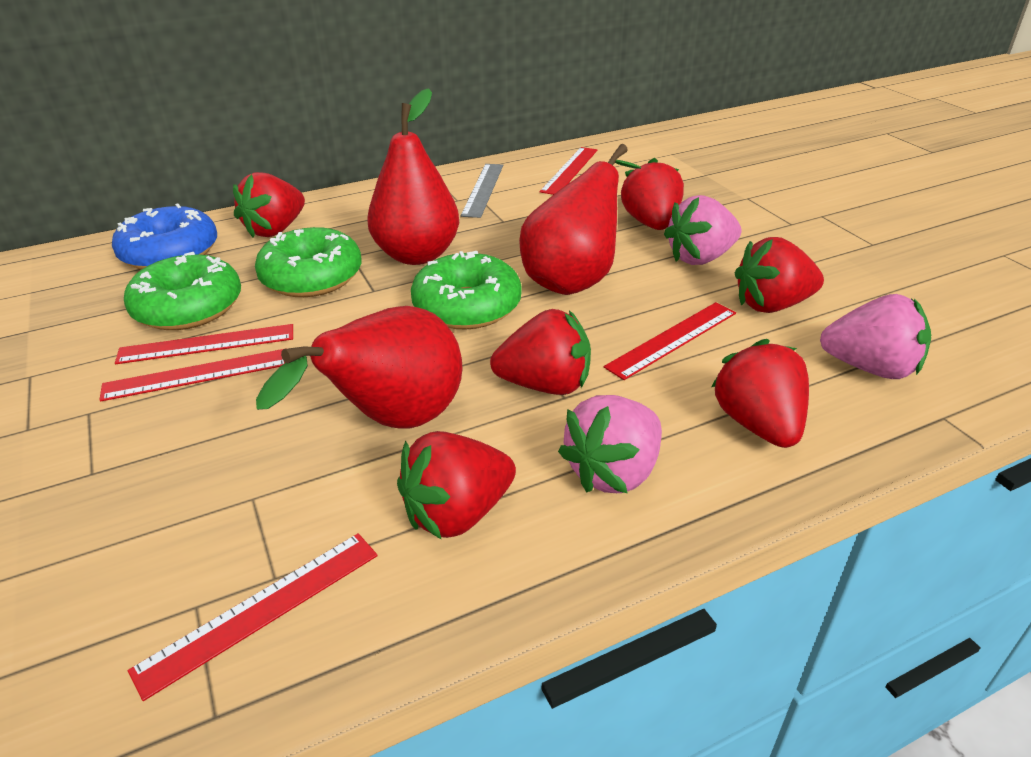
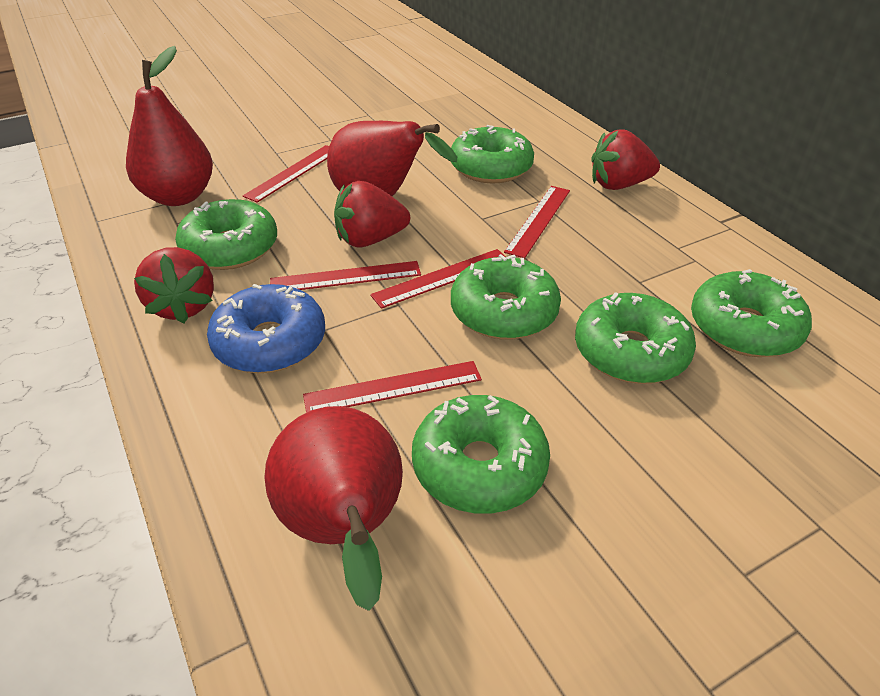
green donut: [124,252,241,330] [255,227,361,297] [411,251,521,329] = 3 -> [175,199,277,270] [412,395,550,514] [451,125,534,184] [451,254,561,340] [575,292,696,384] [691,269,812,357] = 6
grey ruler: [461,164,503,218] = 1 -> none = 0
pink strawberry: [558,395,662,494] [664,195,741,265] [820,294,931,379] = 3 -> none = 0
red strawberry: [233,172,305,237] [397,431,516,540] [490,309,591,395] [621,158,684,230] [711,339,809,448] [735,237,824,313] = 6 -> [134,247,214,323] [334,181,410,248] [591,129,660,190] = 3

